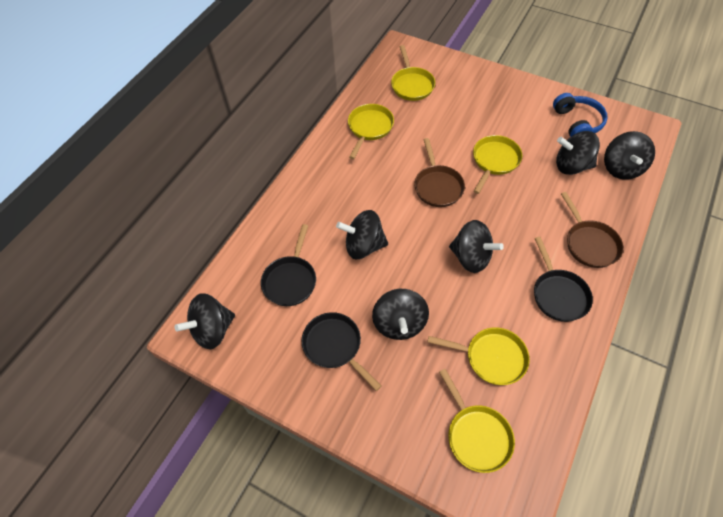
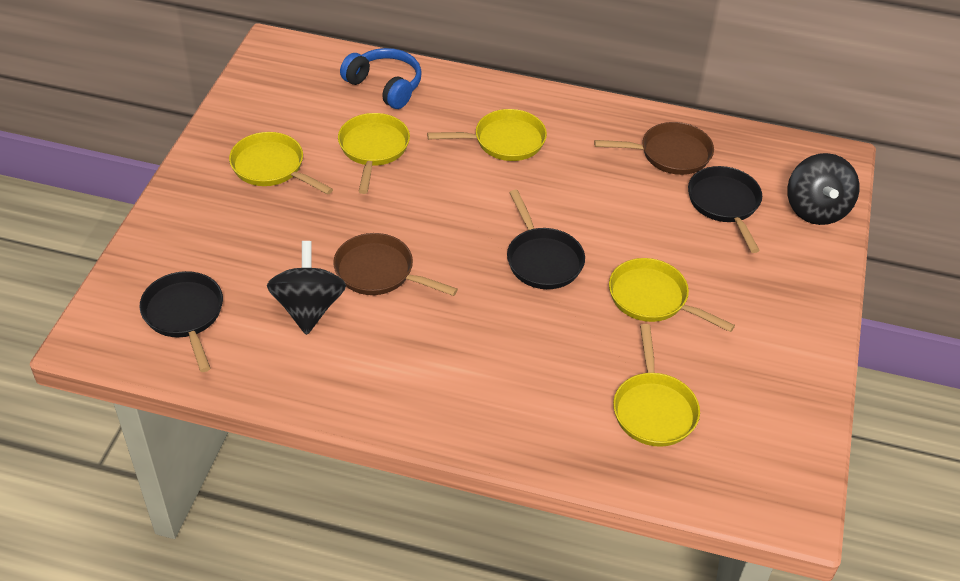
black spinning top: [175,293,235,349] [336,210,388,259] [372,289,429,340] [449,220,504,273] [556,131,600,175] [604,131,655,180] = 6 -> [267,241,346,335] [787,153,859,225] = 2

